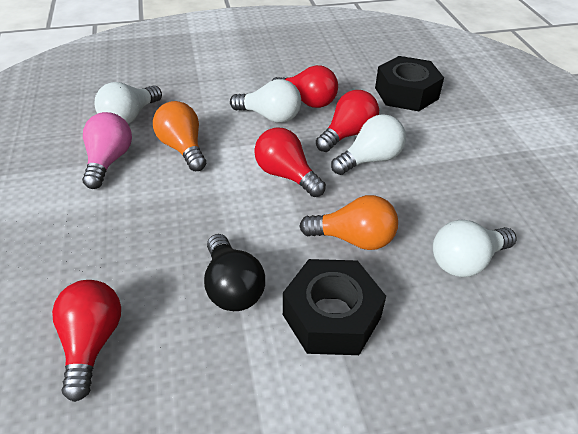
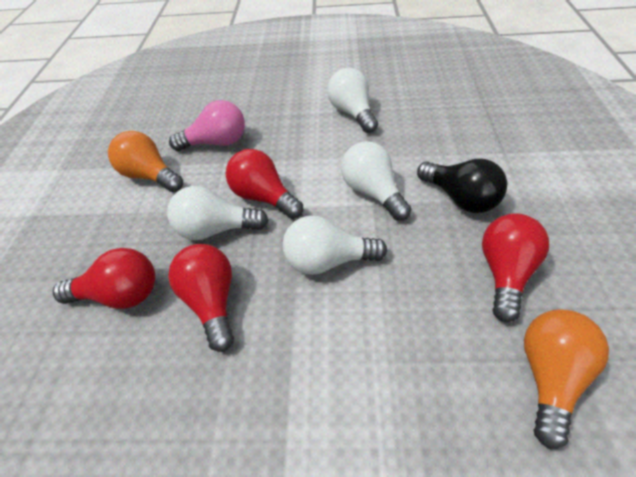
black nut: [283,259,386,355] [375,56,444,111] = 2 -> none = 0

